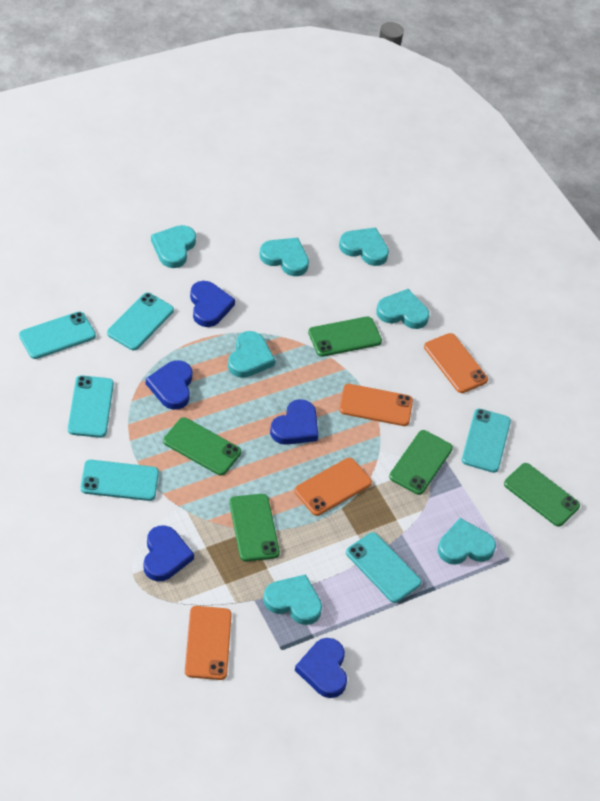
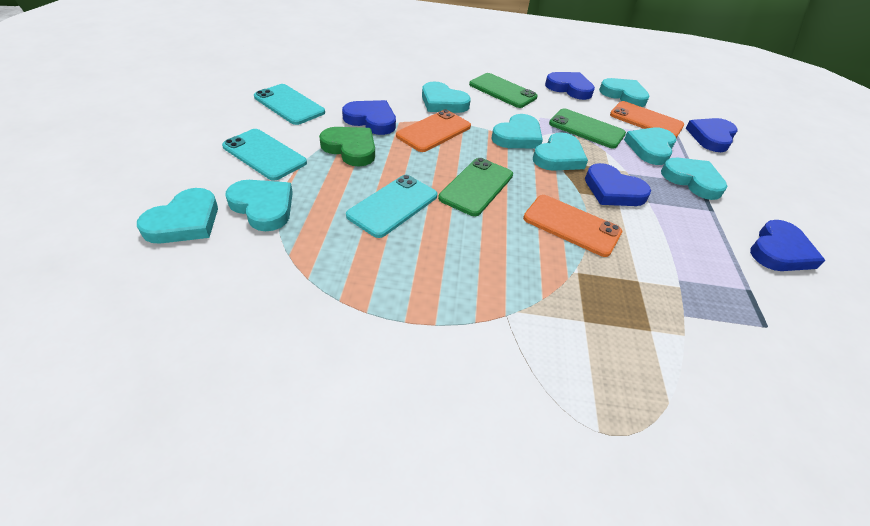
green heart: none = 0 -> [319,127,375,166] = 1
green phone: [163,417,241,476] [229,494,280,562] [308,316,382,357] [389,430,453,495] [504,463,580,527] = 5 -> [438,158,513,216] [469,73,538,108] [549,108,626,149] = 3
orange phone: [185,606,232,680] [294,458,372,516] [339,384,413,426] [424,333,488,393] = 4 -> [396,110,471,152] [523,195,622,257] [610,101,684,138] = 3
turquoise heart: [151,225,196,268] [228,331,275,378] [259,238,309,276] [263,574,322,625] [339,227,389,266] [376,289,429,329] [438,518,496,565] = 7 -> [137,188,218,244] [225,180,293,231] [422,81,471,113] [491,114,543,148] [533,132,588,171] [599,78,650,107] [624,127,676,165] [661,158,727,200] = 8
turquoise phone: [19,312,96,359] [68,375,114,438] [81,460,159,501] [107,293,174,350] [346,532,421,603] [462,409,511,473] = 6 -> [222,129,307,181] [254,84,325,125] [346,175,438,238] = 3

